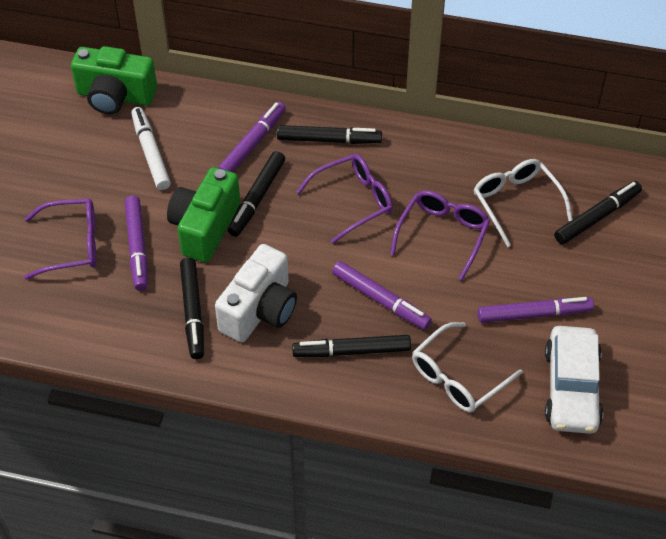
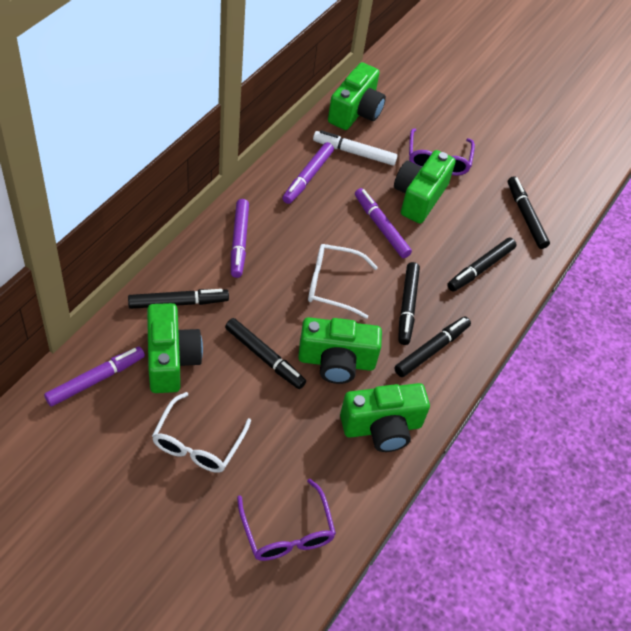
black marker: [180,258,204,359] [228,151,285,237] [277,125,382,144] [292,335,411,357] [554,181,642,244] = 5 -> [128,289,229,309] [225,318,306,389] [394,316,471,377] [398,262,420,345] [447,237,517,291] [508,176,550,249] = 6
green camera: [71,46,157,114] [167,167,240,262] = 2 -> [147,303,203,393] [298,317,382,384] [328,62,386,130] [340,383,430,452] [394,150,456,224] = 5
purple glasses: [24,199,96,280] [296,154,393,244] [390,191,490,280] = 3 -> [237,479,336,561] [409,128,475,176] = 2
white camera: [215,244,297,342] = 1 -> none = 0
white car: [545,326,603,434] = 1 -> none = 0

